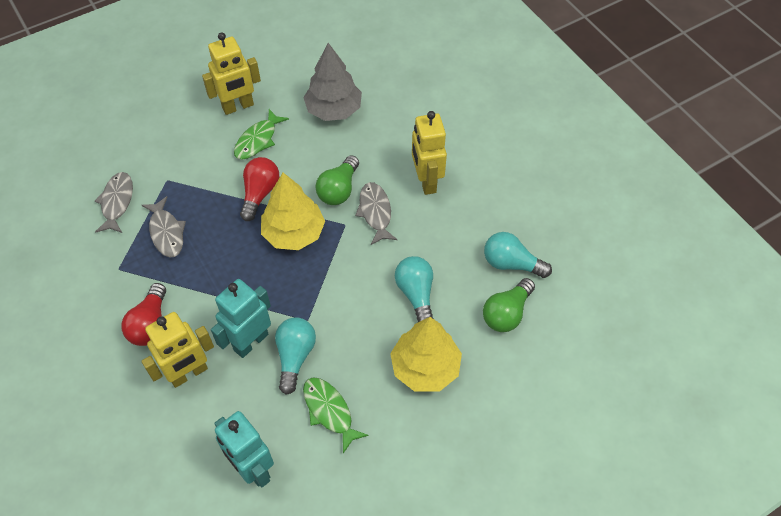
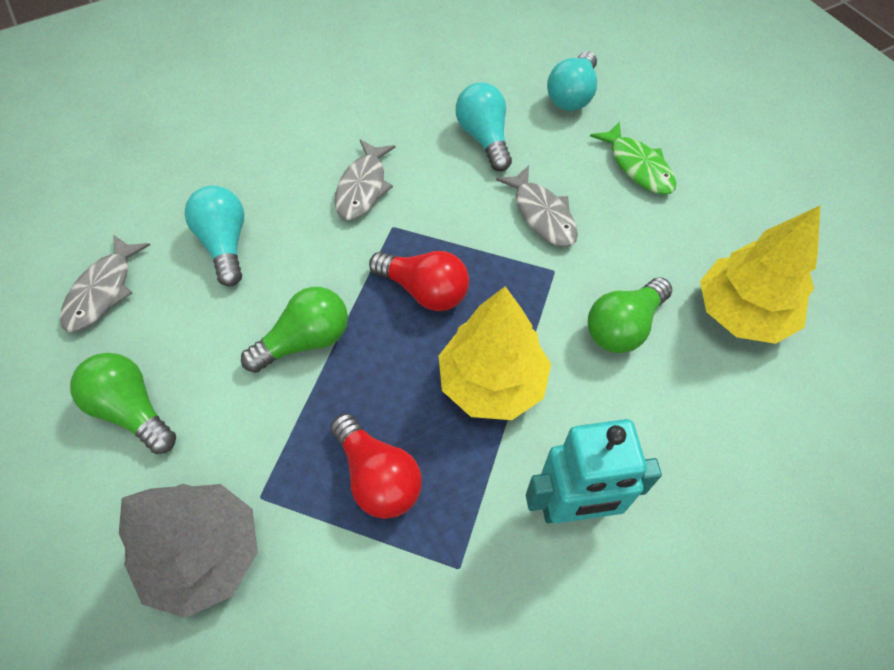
green fish: [234,109,289,160] [303,377,369,453] = 2 -> [590,122,676,195] = 1
green light bulb: [315,155,359,205] [483,278,535,332] = 2 -> [70,353,176,454] [241,287,348,373] [588,277,672,353] = 3
turquoise robot: [211,279,271,358] [214,411,274,487] = 2 -> [526,419,662,523] = 1
yellow robot: [142,312,214,388] [202,32,261,115] [412,111,447,195] = 3 -> none = 0

